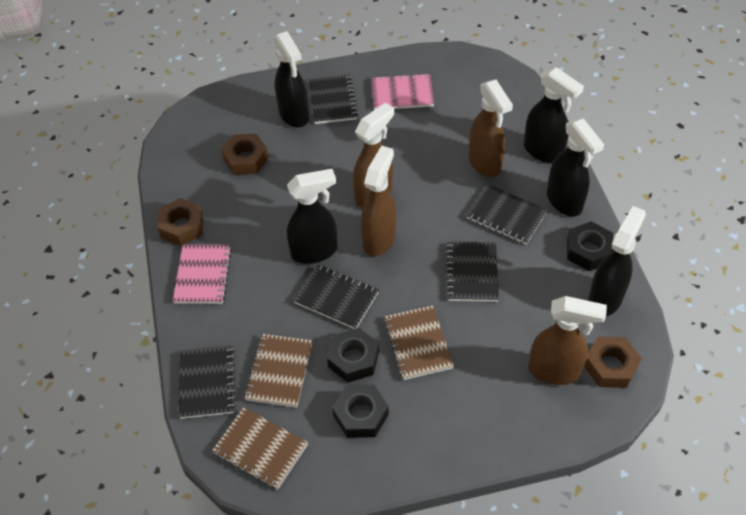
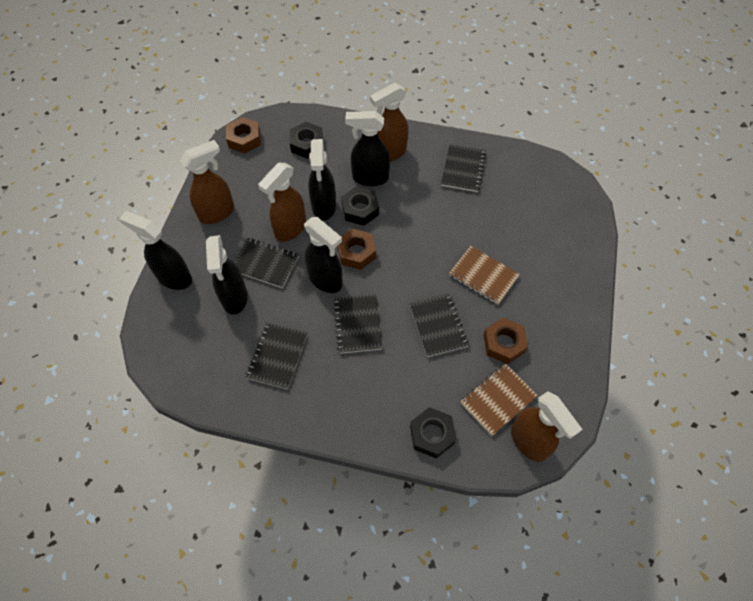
brown notebook: [212,407,308,489] [244,334,312,408] [384,306,454,380] = 3 -> [449,246,520,305] [460,363,538,436] = 2
pink notebook: [173,244,232,304] [371,73,435,110] = 2 -> none = 0

